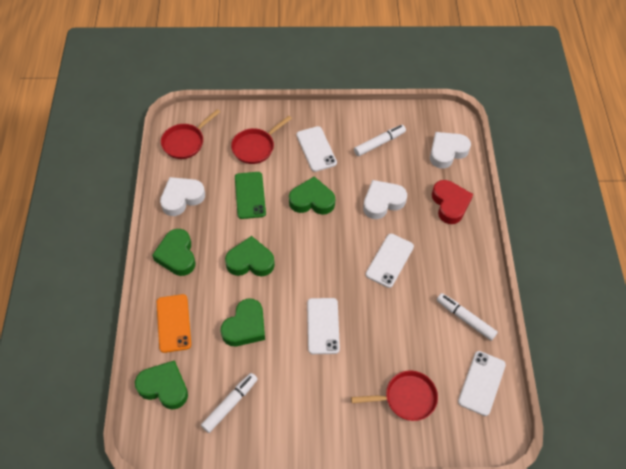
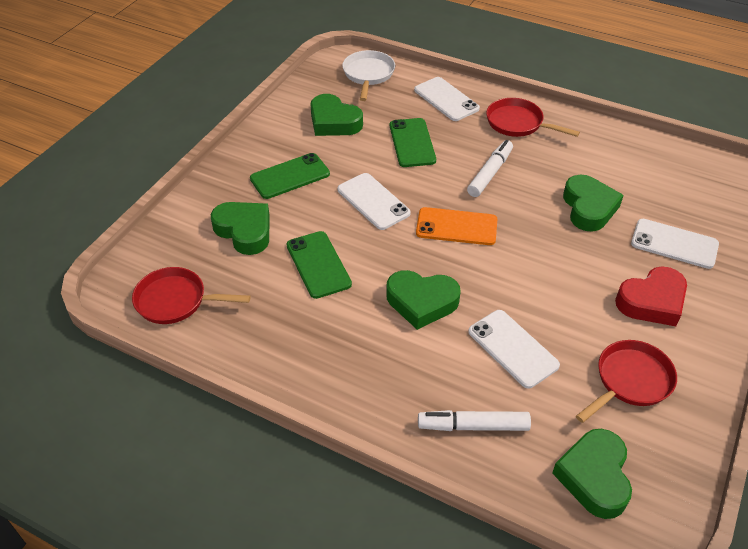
green phone: [235,172,266,219] = 1 -> [250,153,330,199] [287,231,352,299] [390,118,436,167] = 3
white heart: [160,177,205,216] [363,180,407,219] [430,132,471,168] = 3 -> none = 0
white marker: [201,373,258,433] [354,125,406,156] [437,293,498,341] = 3 -> [418,410,531,431] [467,140,513,197] = 2
white pan: none = 0 -> [342,50,395,101] = 1

